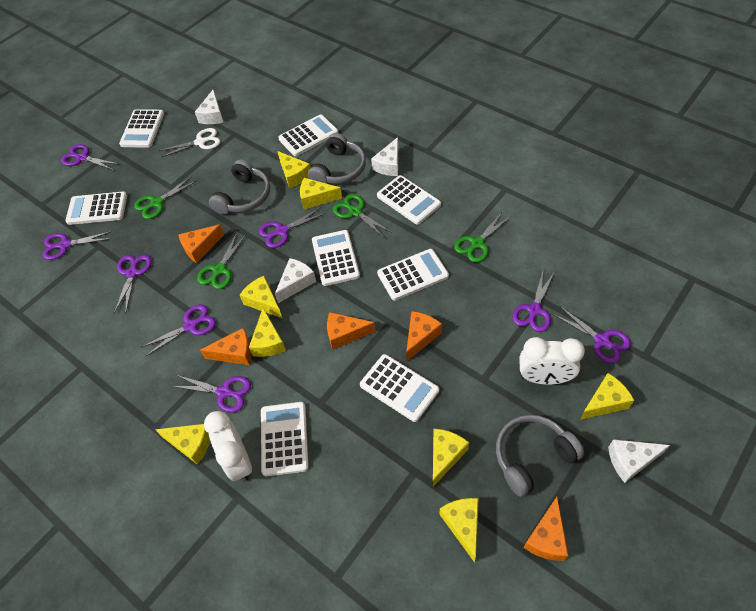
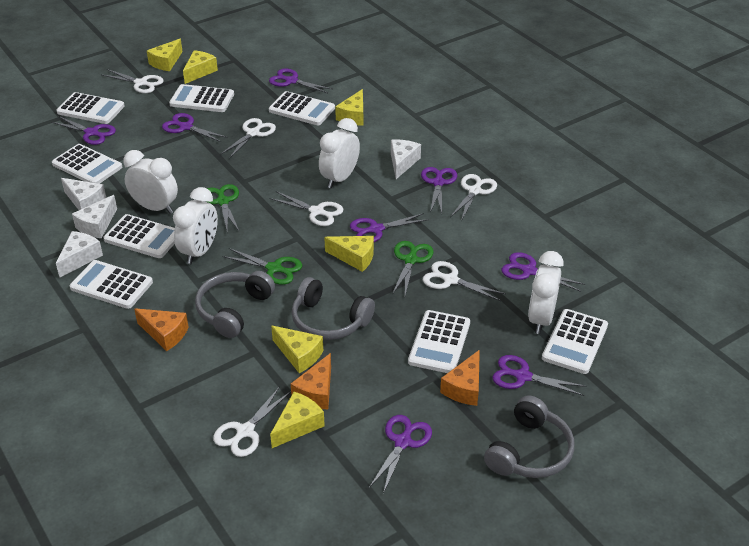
green scissors: [134,177,196,219] [197,233,246,289] [333,194,392,238] [454,212,511,263] = 4 -> [205,184,239,231] [222,248,302,285] [392,241,434,295] = 3
orange cheese: [178,225,224,263] [200,328,252,365] [327,312,376,350] [406,311,442,361] [523,497,568,561] = 5 -> [134,308,189,351] [291,353,331,409] [440,350,480,406] = 3
white clock: [204,411,252,482] [519,337,585,385] = 2 -> [123,150,178,214] [173,187,218,264] [319,118,360,188] [528,251,564,334] = 4
white scissors: [158,128,220,158] = 1 -> [102,69,164,93] [213,386,291,457] [220,118,276,159] [270,191,343,226] [423,261,506,301] [450,174,497,221] = 6
yellow cheese: [155,424,210,465] [240,276,282,318] [249,308,286,357] [277,151,310,188] [300,178,342,209] [433,429,469,487] [439,498,479,562] [580,373,634,420] = 8 -> [147,39,183,71] [183,50,218,84] [270,392,325,448] [271,326,323,373] [324,236,374,272] [335,89,363,126] = 6

